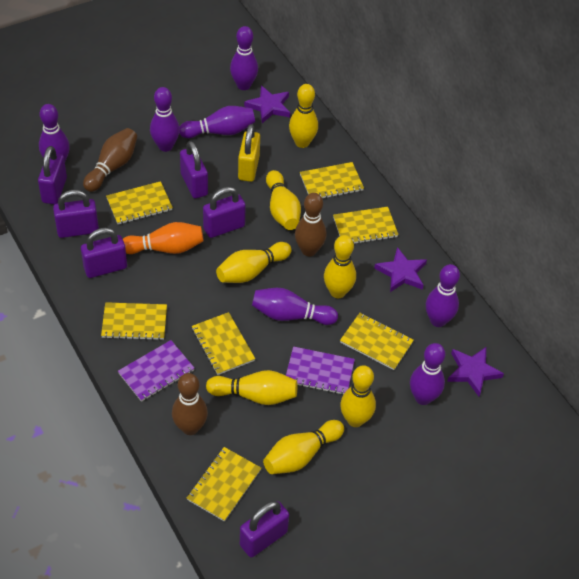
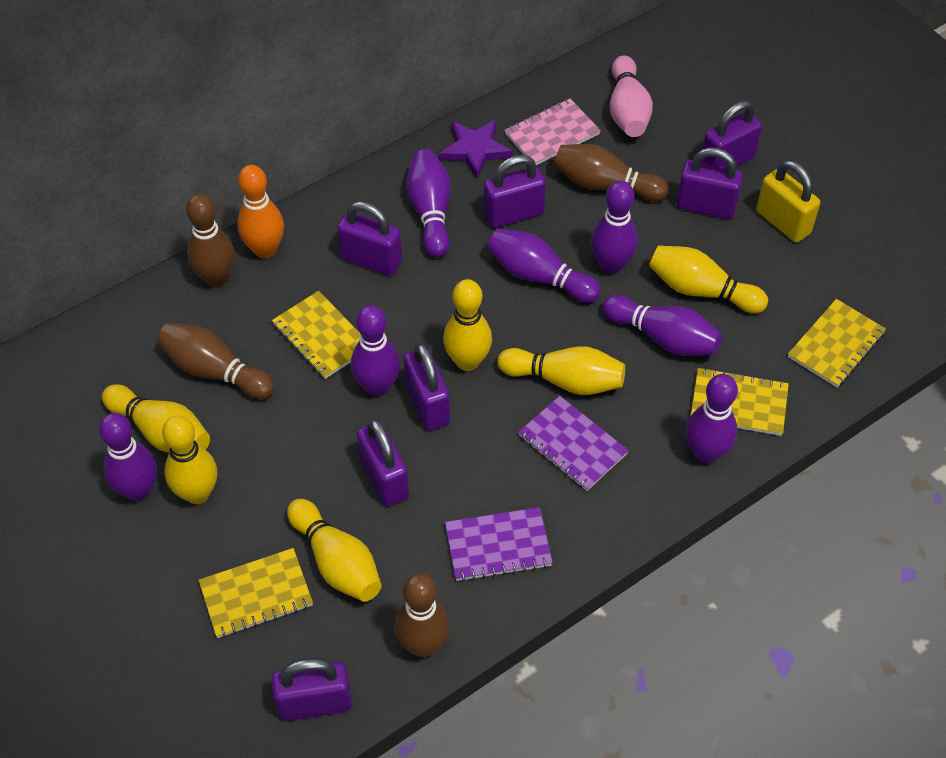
brown bowling pin: [83,128,137,192] [172,373,208,435] [295,193,326,256] = 3 -> [157,322,274,399] [186,194,235,287] [395,573,450,657] [554,144,669,201] = 4
pink bowling pin: none = 0 -> [610,56,653,137] = 1
pink notebook: none = 0 -> [504,98,601,165] = 1
purple padlock: [38,146,67,204] [53,190,99,238] [81,228,127,278] [180,141,208,199] [203,187,246,238] [240,501,289,557] = 6 -> [272,658,352,721] [337,201,402,276] [357,419,409,507] [404,343,450,431] [484,155,546,228] [677,147,743,219] [702,101,762,167] = 7
purple star: [244,86,290,123] [374,247,427,292] [447,347,504,396] = 3 -> [439,120,512,178] = 1
yellow bowling pin: [206,370,297,405] [216,242,291,283] [263,420,344,474] [266,170,301,230] [289,84,318,148] [324,235,356,298] [340,365,376,427] = 7 -> [102,384,210,453] [162,416,217,504] [287,499,382,602] [443,279,492,371] [498,346,625,395] [649,245,768,313] = 6
yellow notebook: [101,302,167,340] [106,181,173,225] [187,447,261,522] [192,312,255,375] [300,162,364,198] [333,207,399,244] [340,313,414,370] = 7 -> [199,548,313,638] [272,291,361,379] [691,367,789,436] [788,299,886,388] = 4

